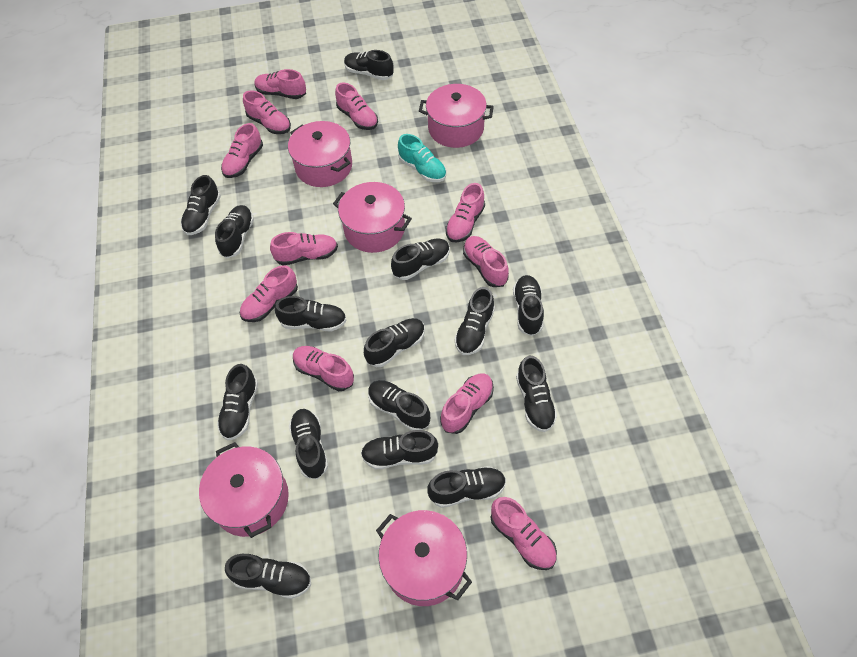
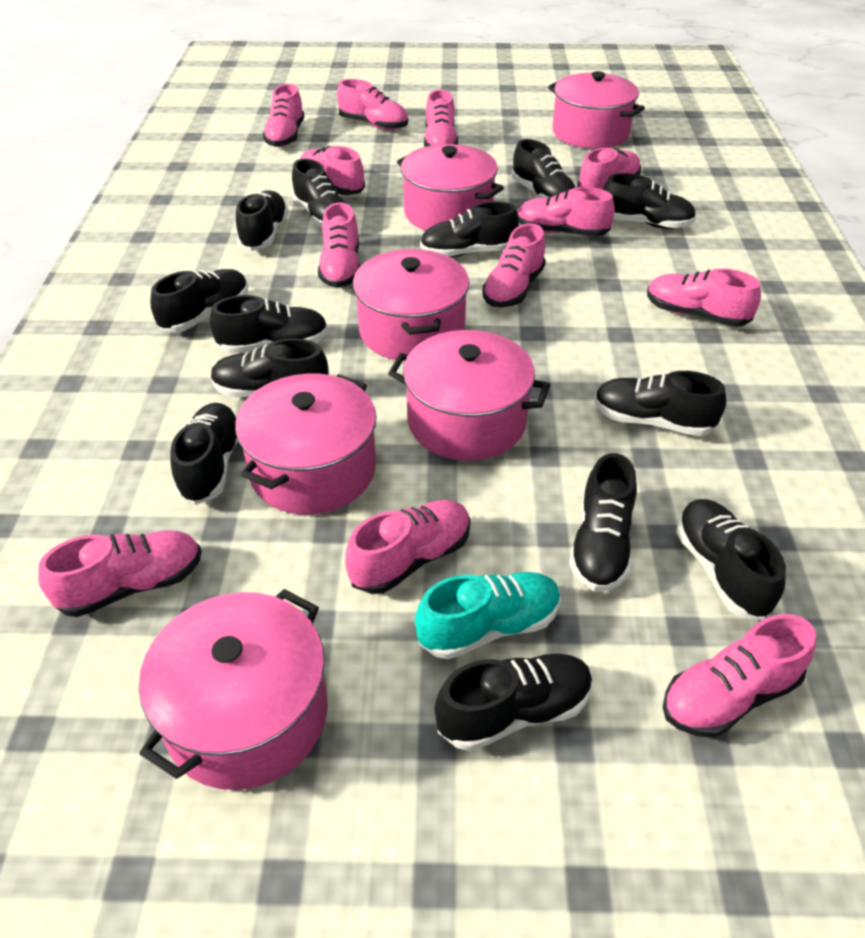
black shoe: [181,175,221,235] [215,205,254,258] [217,364,258,440] [225,554,311,599] [275,296,347,331] [289,409,328,479] [344,50,394,80] [361,430,438,469] [364,318,425,367] [368,380,430,431] [391,238,450,280] [427,466,506,508] [454,287,495,355] [513,275,544,336] [516,356,557,432] = 15 -> [151,269,248,333] [170,403,238,505] [210,295,328,354] [211,338,329,397] [236,190,289,251] [292,159,345,227] [420,201,519,257] [434,653,593,751] [512,139,576,198] [569,453,637,592] [594,371,726,436] [603,173,696,229] [676,499,786,620] = 13
pink pot: [199,442,289,538] [288,121,352,187] [333,182,412,253] [376,510,472,606] [419,84,494,148] = 5 -> [139,589,328,790] [235,373,376,515] [353,249,470,361] [388,330,550,461] [397,144,504,231] [548,71,645,149] = 6
pink shoe: [221,123,263,178] [240,265,298,322] [243,90,291,134] [254,69,306,99] [270,232,338,265] [293,346,354,391] [335,83,378,130] [440,373,494,434] [446,183,485,243] [463,236,509,287] [490,497,557,570] = 11 -> [38,530,202,617] [263,84,304,147] [300,146,365,195] [318,202,360,288] [337,79,408,130] [345,500,470,594] [424,90,458,147] [482,223,546,307] [517,187,615,237] [577,148,641,190] [647,268,761,327] [663,614,816,738] = 12

